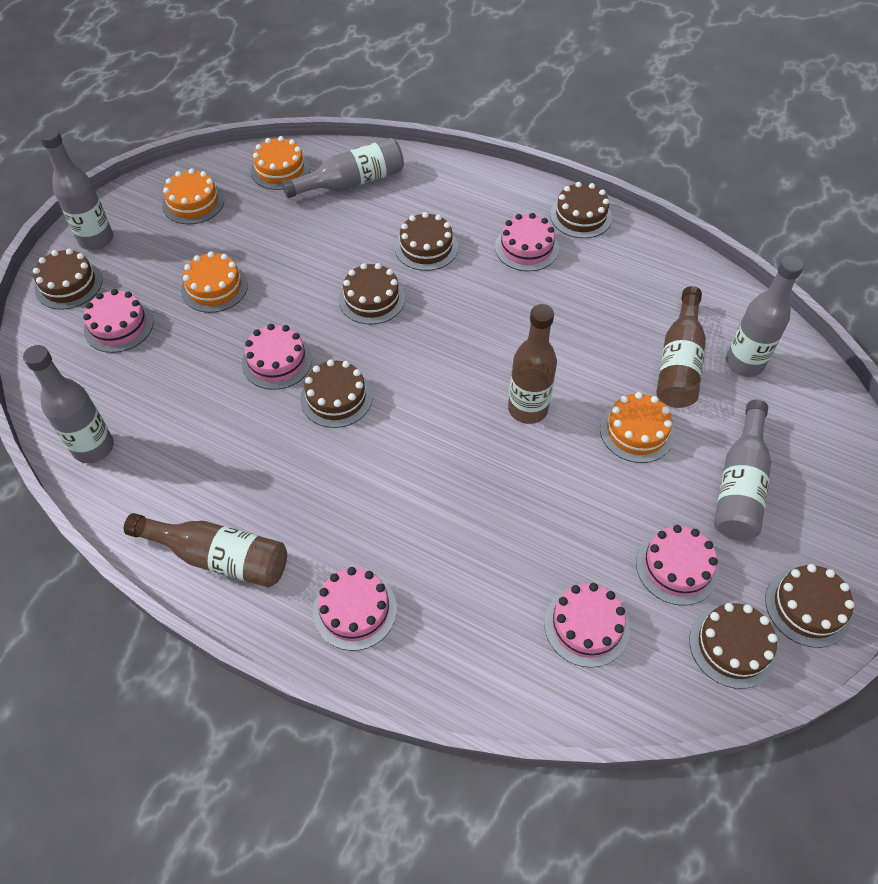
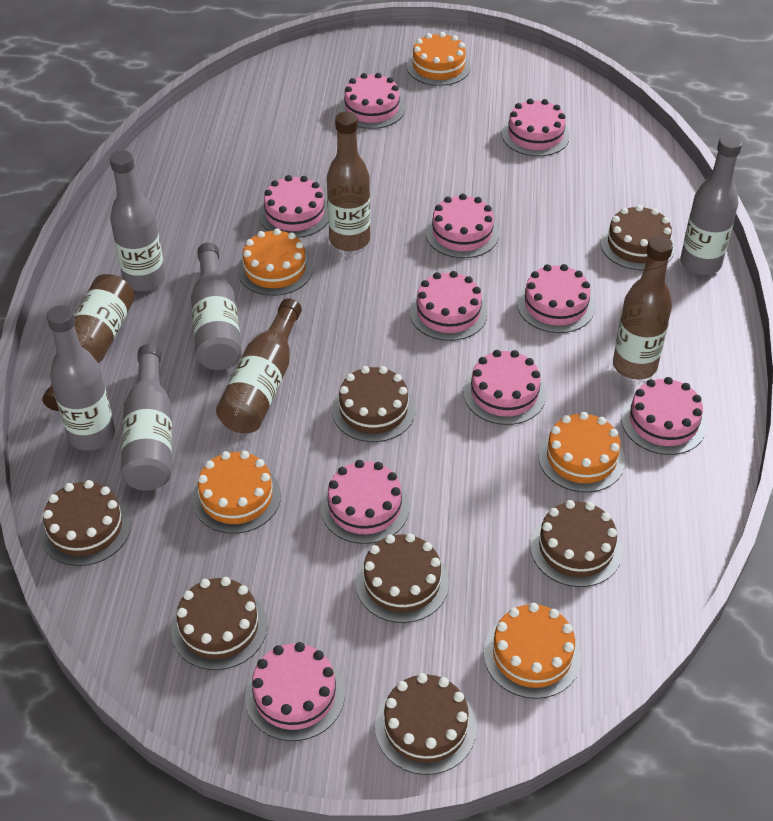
brown bottle: [124,513,287,587] [508,304,557,424] [656,286,706,408] = 3 -> [42,274,135,411] [216,299,302,433] [327,112,370,251] [613,236,673,380] = 4
orange cake: [162,168,224,224] [181,251,248,313] [250,136,310,190] [600,392,674,463] = 4 -> [192,451,281,534] [237,228,313,296] [407,32,471,86] [484,603,581,699] [538,412,625,492] = 5
pink cake: [83,289,154,353] [242,324,312,390] [313,567,397,651] [495,213,559,271] [544,583,630,668] [636,525,719,605] = 6 -> [245,642,345,741] [259,175,328,238] [320,460,410,544] [339,73,405,129] [410,271,488,341] [426,194,499,258] [463,350,546,425] [502,98,570,156] [517,264,595,333] [621,377,706,455] = 10

